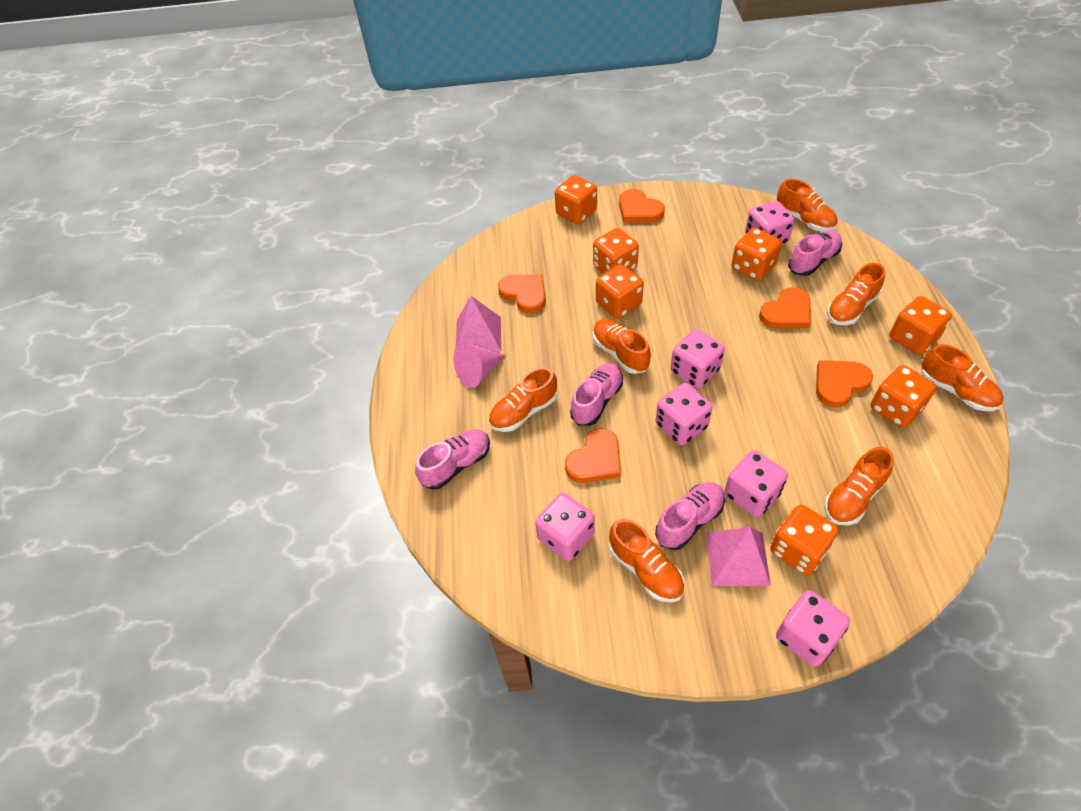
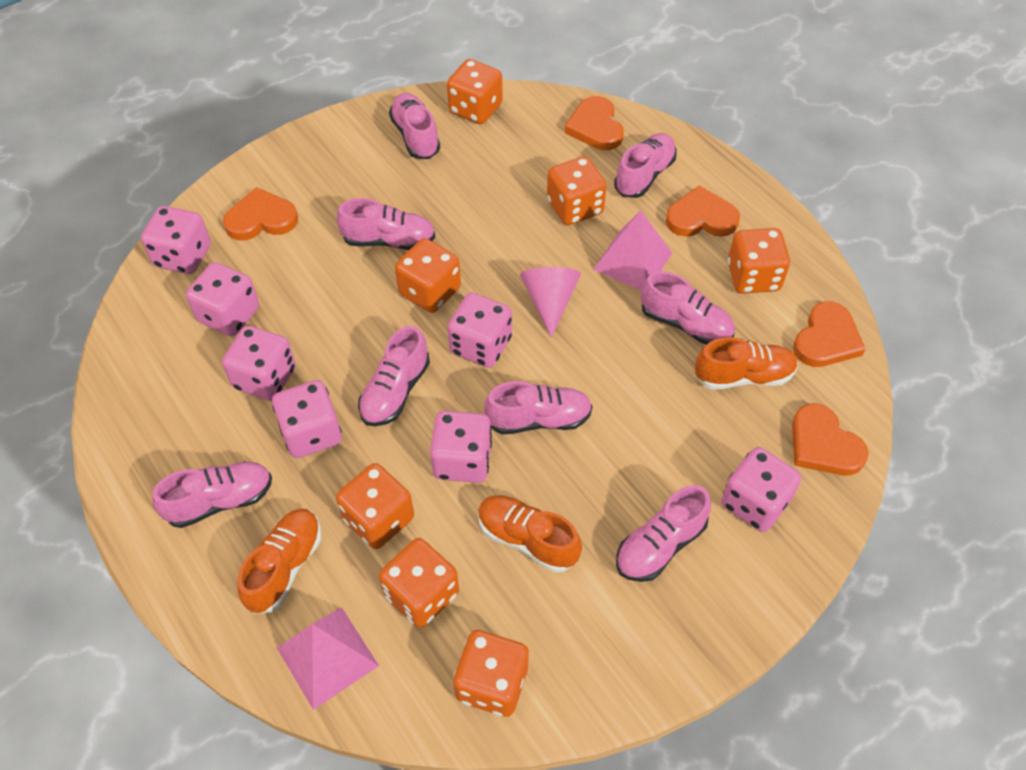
orange shoe: [488,367,557,432] [593,319,651,374] [609,519,685,602] [777,179,838,232] [824,447,894,525] [827,263,885,325] [921,344,1004,411] = 7 -> [237,508,321,614] [478,495,582,573] [695,337,798,390] = 3
pink dice: [535,493,595,561] [656,383,712,445] [670,329,725,388] [724,450,788,517] [745,201,795,245] [776,590,850,667] = 6 -> [141,206,211,274] [186,262,259,336] [222,326,296,401] [272,380,342,458] [430,411,492,483] [447,293,512,368] [721,447,801,532] = 7
pink shoe: [415,429,490,490] [570,363,623,426] [655,482,725,550] [788,230,842,276] = 4 -> [152,461,272,528] [337,198,435,250] [358,326,430,426] [389,93,440,159] [484,381,593,435] [614,133,677,198] [616,485,711,582] [641,271,735,345] = 8

